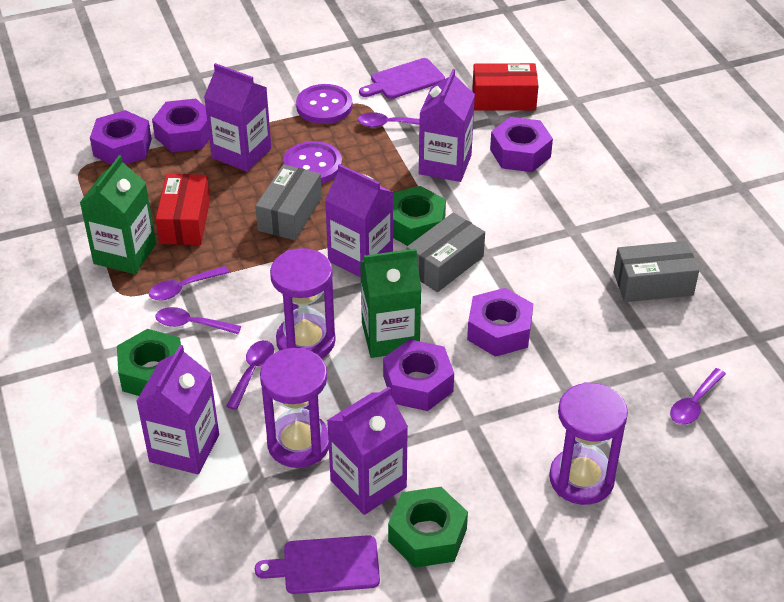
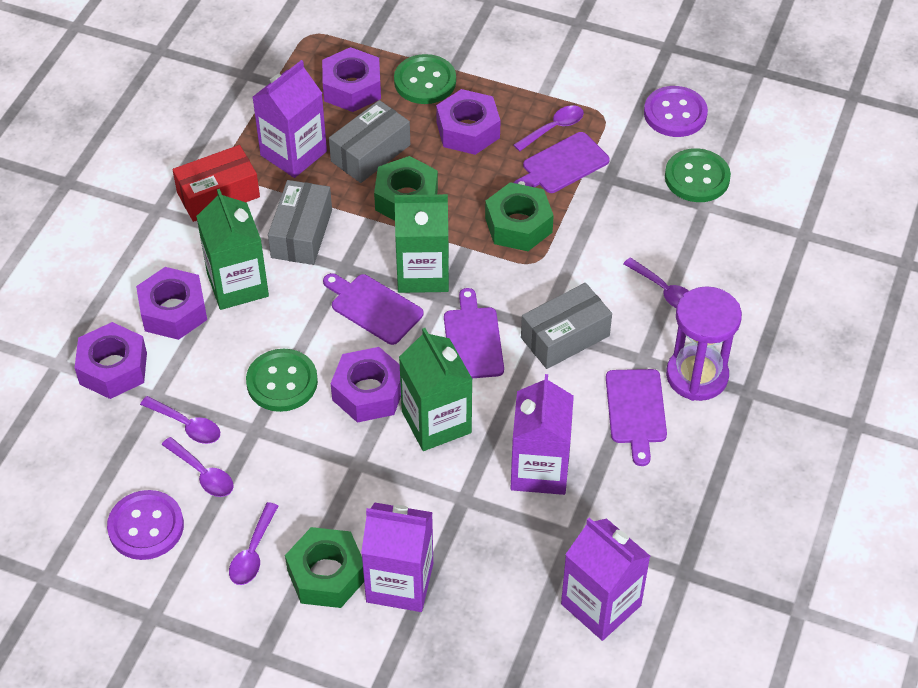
green button: none = 0 -> [246,349,318,412] [394,54,456,104] [665,148,731,202] = 3
green carton: [80,155,156,274] [360,249,421,358] = 2 -> [196,189,269,310] [394,194,449,293] [399,328,473,451] = 3
purple carton: [136,345,219,474] [204,63,271,172] [325,164,393,278] [327,387,408,515] [419,69,475,182] = 5 -> [253,60,327,178] [361,503,433,612] [510,374,574,495] [561,518,650,641] = 4
purple cutting board: [255,535,380,594] [359,58,445,99] = 2 -> [323,273,423,345] [444,288,504,378] [514,132,610,193] [606,369,667,466] = 4
purple hourglass: [260,348,329,468] [270,248,336,359] [549,382,628,505] = 3 -> [666,286,742,401] = 1
red box: [156,174,210,245] [472,63,538,111] = 2 -> [173,145,260,222] = 1

